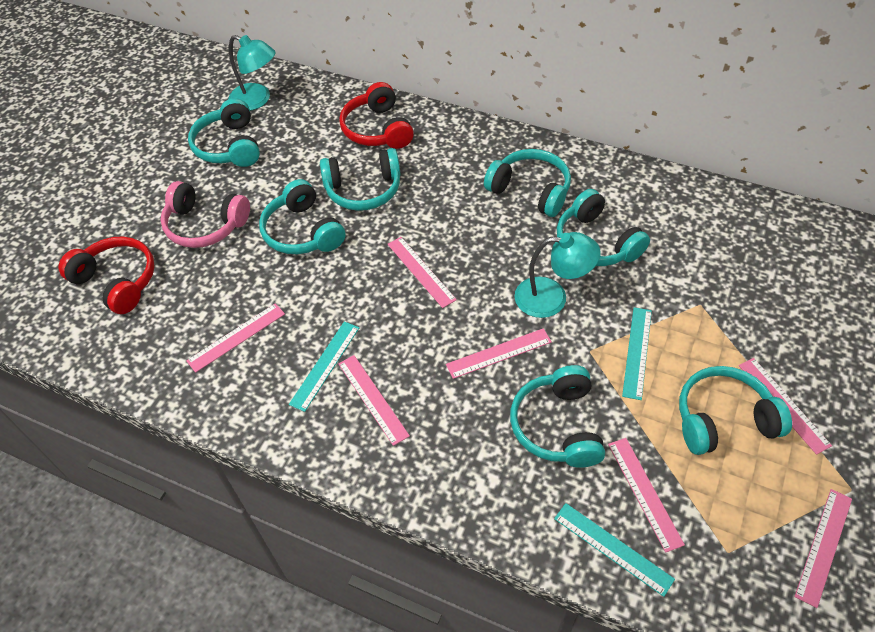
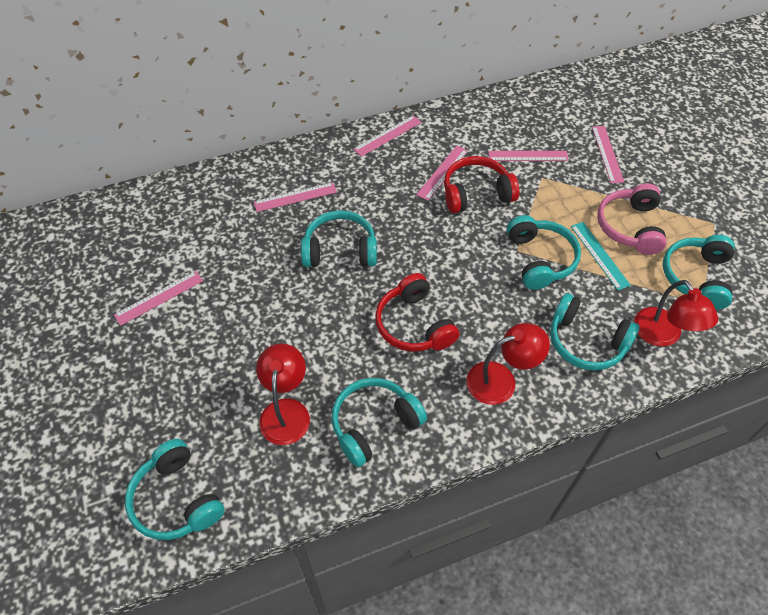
pink ruler: [186,303,285,373] [338,355,410,446] [387,237,457,308] [446,328,552,379] [608,438,685,553] [739,358,832,455] [795,489,852,608] = 7 -> [114,271,203,326] [254,182,337,212] [353,115,421,157] [416,146,468,201] [488,151,569,161] [592,126,624,183] = 6
red lamp: none = 0 -> [256,343,310,445] [467,323,550,405] [634,280,718,346] = 3
turquoise headphones: [188,98,260,167] [259,179,346,254] [320,148,400,211] [484,149,571,217] [510,365,605,468] [557,189,650,266] [679,366,792,455] = 7 -> [125,439,225,540] [301,210,377,267] [332,378,427,467] [507,215,581,290] [551,293,640,371] [663,235,735,310] = 6
turquoise lamp: [229,35,276,110] [515,232,600,318] = 2 -> none = 0
turquoise ruler: [289,321,359,412] [554,503,675,597] [622,307,652,400] = 3 -> [571,222,631,290] = 1

